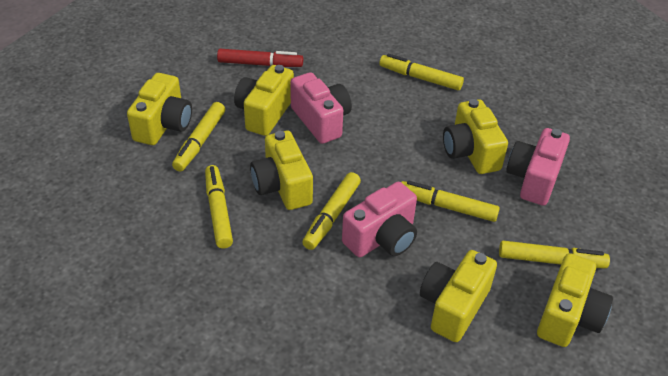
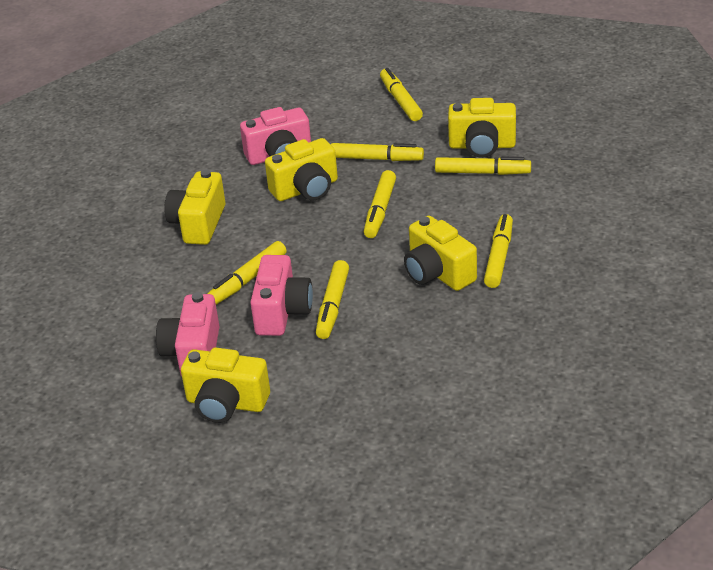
red marker: [217,49,303,67] = 1 -> none = 0
yellow camera: [127,73,192,145] [234,65,294,136] [250,131,313,210] [420,250,497,342] [443,99,508,174] [537,253,613,347] = 6 -> [164,169,226,245] [181,347,270,423] [265,138,338,201] [404,216,477,291] [448,98,516,158] = 5
yellow marker: [172,102,225,172] [205,165,233,249] [302,172,361,250] [379,54,464,90] [401,181,500,222] [499,241,610,268] = 6 -> [207,241,287,305] [316,260,349,339] [331,143,424,161] [364,170,396,238] [380,68,423,121] [435,157,531,175] [484,214,513,288] = 7

